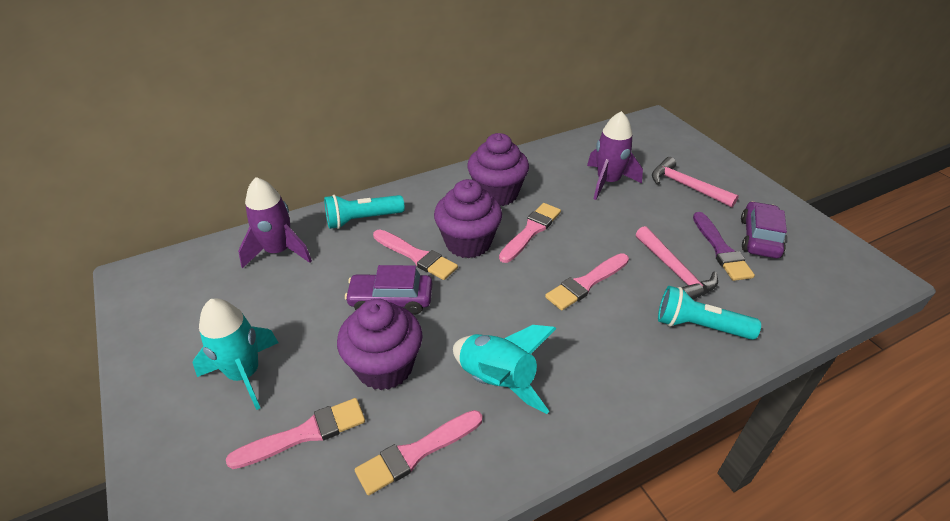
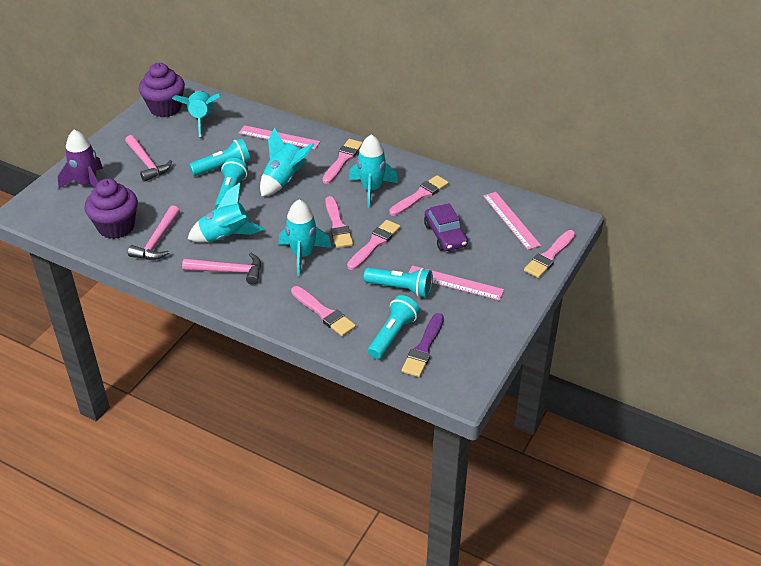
pink brush: [226,398,365,469] [355,410,482,496] [373,229,458,280] [499,203,561,263] [545,253,629,311] = 5 -> [291,286,356,336] [322,139,363,184] [325,196,353,248] [347,220,401,270] [389,175,449,216] [524,230,576,278] = 6
pink hammer: [636,226,718,300] [652,157,739,207] = 2 -> [125,135,172,182] [128,205,180,260] [182,253,261,285] = 3
pink ruler: none = 0 -> [239,125,320,150] [408,265,504,301] [483,192,541,250] = 3
purple car: [345,265,432,315] [741,201,787,258] = 2 -> [424,203,468,251] = 1
purple cupcake: [337,299,423,390] [434,179,502,259] [467,133,529,206] = 3 -> [84,179,138,239] [139,63,185,117] = 2
purple rocket: [238,177,312,269] [587,111,643,200] = 2 -> [58,130,103,188] = 1
turquoise flashlight: [324,195,405,229] [658,286,761,340] = 2 -> [189,138,250,176] [215,158,248,209] [364,267,433,298] [368,295,420,359] = 4
turquoise rocket: [192,299,279,410] [453,325,557,414] = 2 -> [172,90,221,137] [188,183,265,243] [260,127,314,197] [279,199,332,277] [349,134,398,208] = 5

